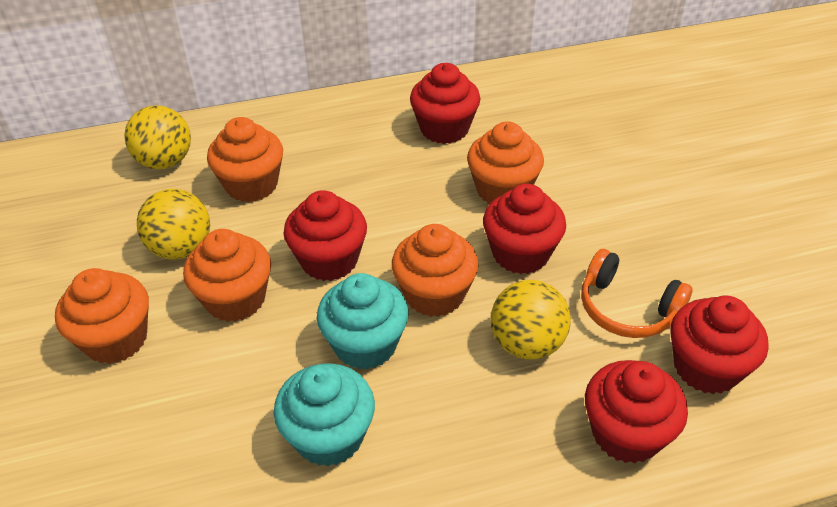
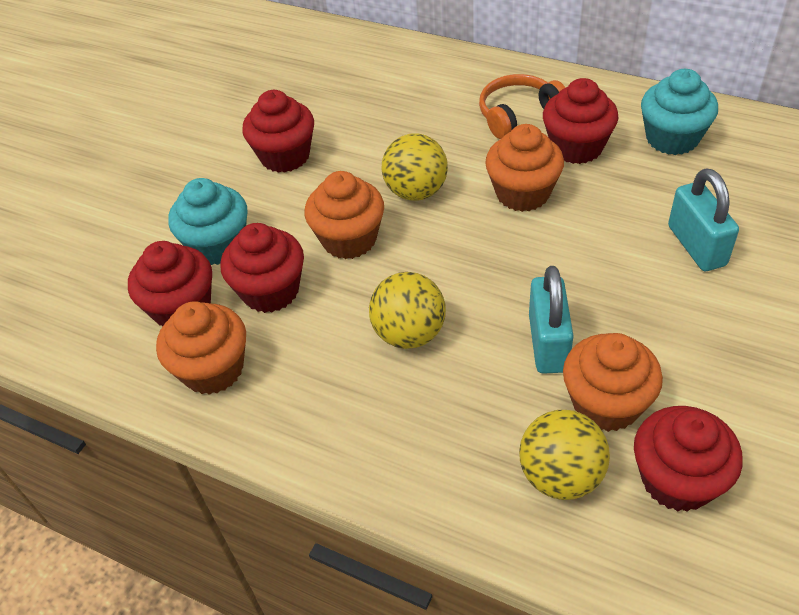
orange cupcake: [55,268,149,364] [183,229,271,322] [207,117,283,202] [392,224,479,317] [467,121,544,204] = 5 -> [156,301,246,395] [305,171,384,259] [485,124,564,212] [563,333,663,432] = 4
turquoise padlock: none = 0 -> [529,266,574,374] [668,168,739,271] = 2

